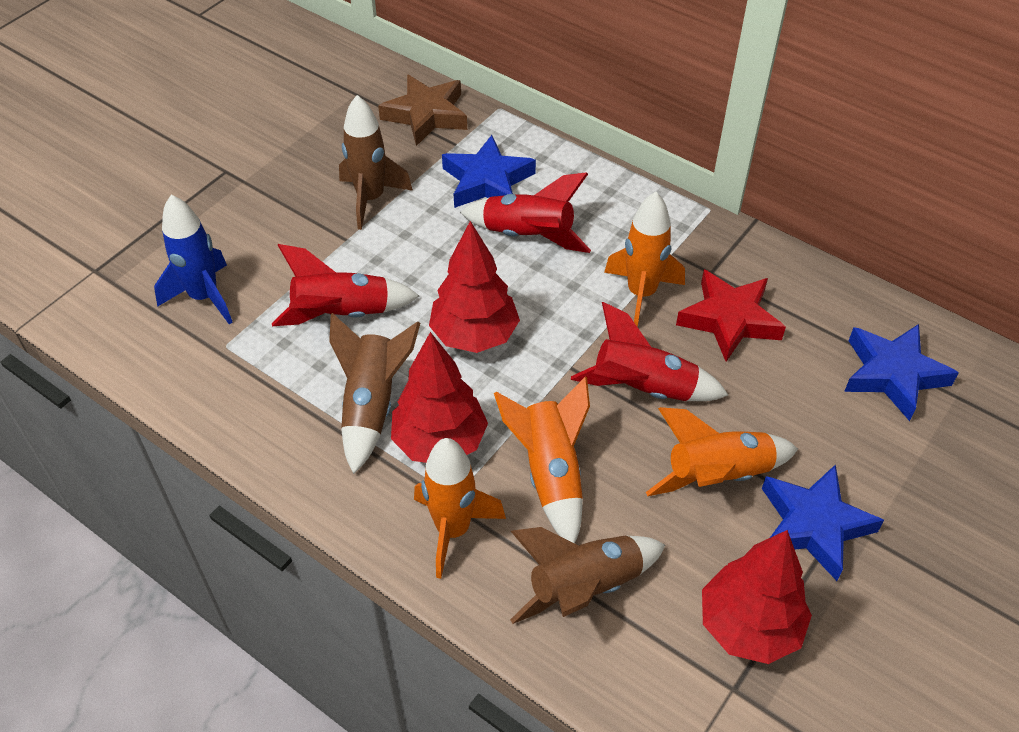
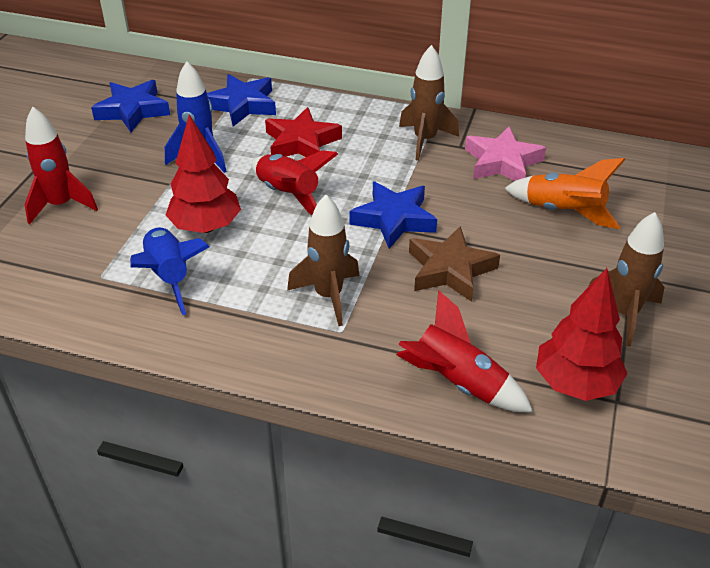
blue rocket: [154,195,232,324] = 1 -> [130,227,210,315] [165,61,226,173] = 2
orange rocket: [414,438,506,579] [494,377,590,543] [604,192,685,327] [646,407,798,496] = 4 -> [504,158,625,229] = 1
pink star: none = 0 -> [465,126,546,181] = 1
red tree: [391,332,488,463] [429,221,520,353] [702,530,812,664] = 3 -> [165,115,241,233] [536,268,627,401] = 2

